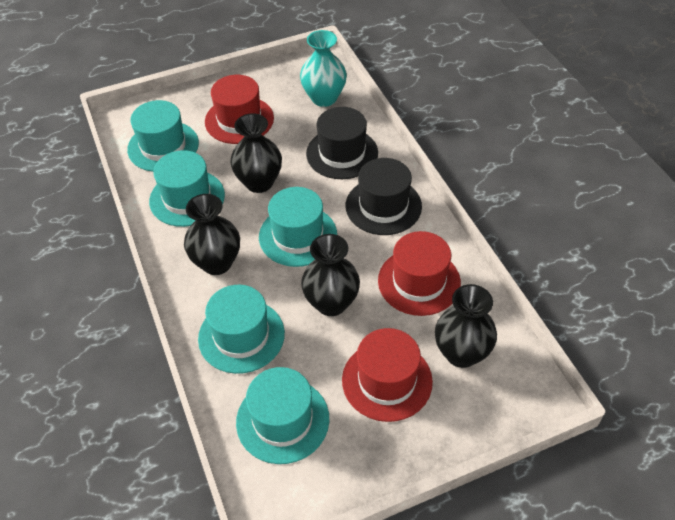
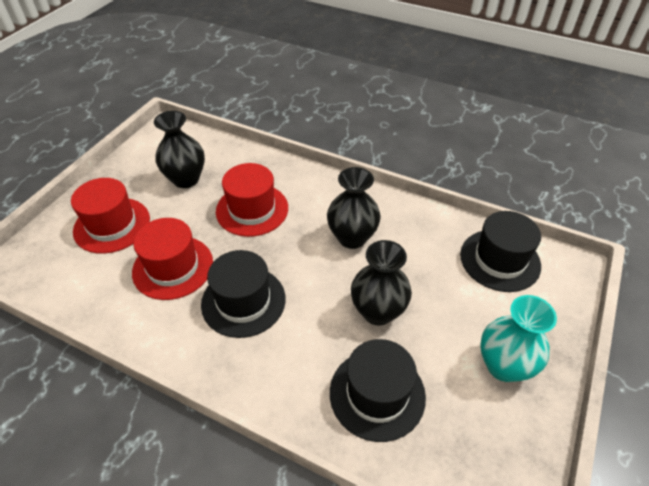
black hat: [306,107,378,179] [346,158,422,235] = 2 -> [201,250,286,338] [330,339,426,442] [460,211,541,292] = 3
black vase: [184,194,240,275] [230,113,282,193] [301,234,360,316] [435,284,497,368] = 4 -> [154,111,205,188] [327,167,381,249] [351,240,412,325] = 3
turquoise hat: [127,100,199,172] [149,150,225,227] [198,285,285,374] [236,367,329,464] [259,187,337,267] = 5 -> none = 0

